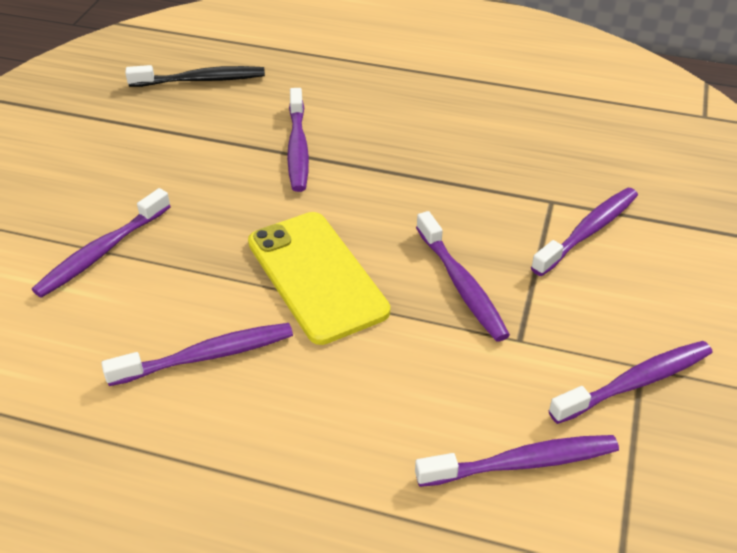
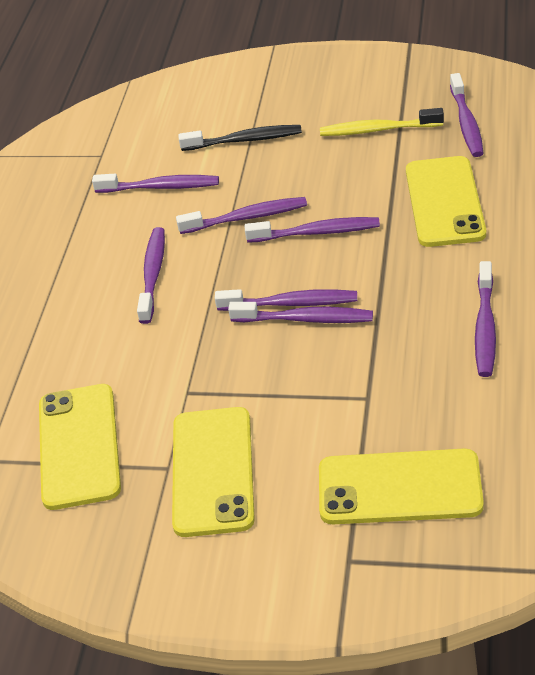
purple toothbrush: [32,188,171,298] [101,323,293,386] [287,88,309,192] [415,435,619,487] [416,211,510,342] [531,188,638,276] [548,341,713,424] = 7 -> [92,174,219,193] [137,227,165,324] [176,197,307,234] [215,289,357,311] [228,302,373,323] [244,217,380,243] [450,73,484,157] [475,261,496,377] = 8
yellow phone: [248,212,390,345] = 1 -> [39,384,121,510] [172,407,255,537] [319,449,484,524] [406,156,486,247] = 4
yellow toothbrush: none = 0 -> [320,108,444,136] = 1

